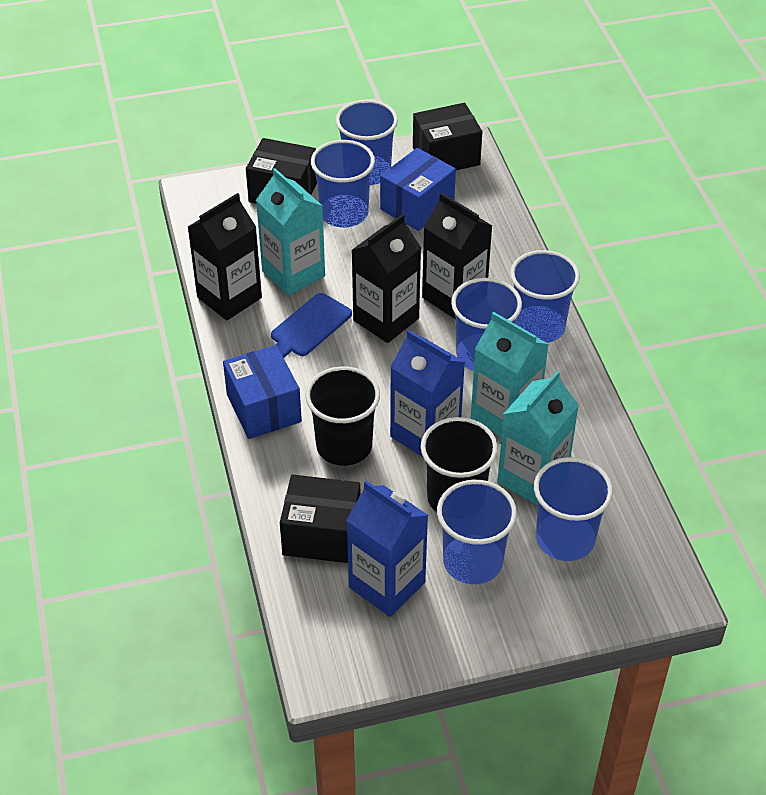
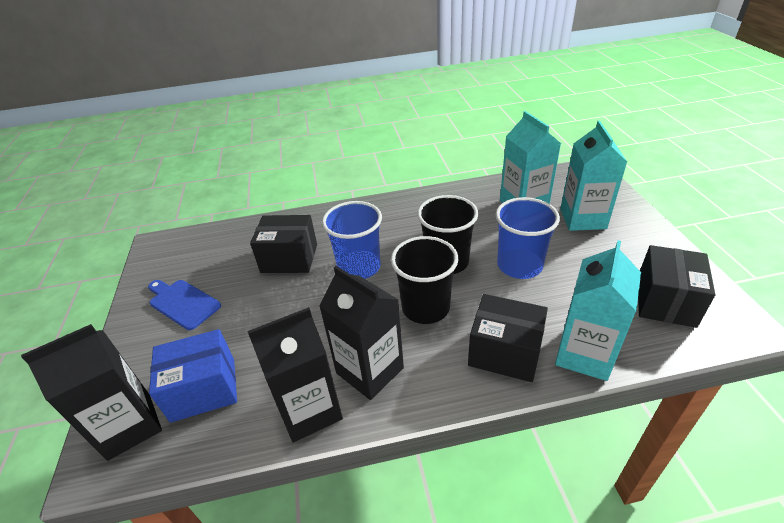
blue box: [223,345,302,439] [380,148,456,231] = 2 -> [149,329,237,423] = 1
blue carton: [346,481,428,617] [390,330,465,457] = 2 -> none = 0
blue cup: [311,140,375,228] [335,100,398,185] [437,480,517,584] [451,278,522,371] [510,250,580,343] [534,457,613,561] = 6 -> [322,201,382,279] [496,197,560,279] = 2

